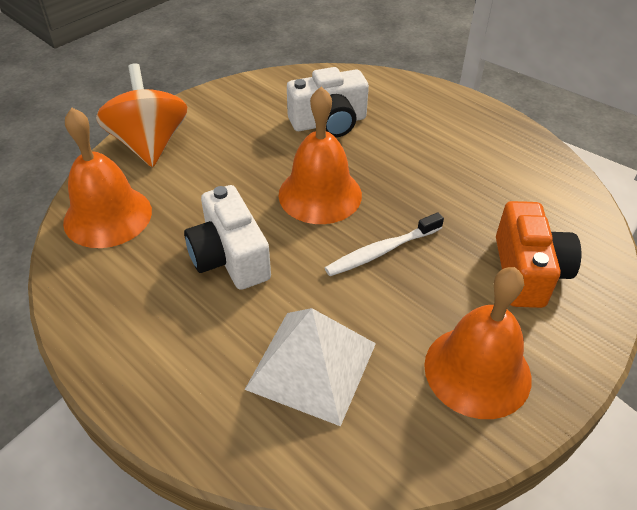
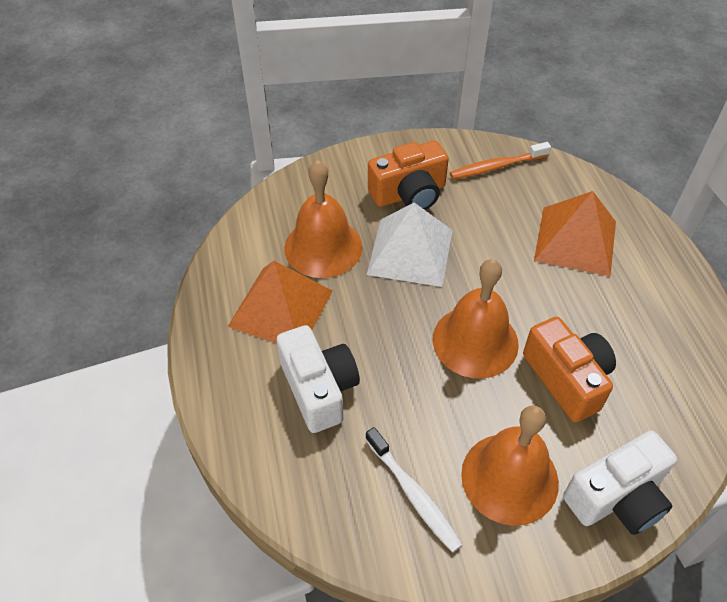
orange camera: [496,201,581,308] = 1 -> [368,140,449,210] [523,317,616,423] = 2
orange pyramid: none = 0 -> [228,261,333,343] [534,191,616,276] = 2
orange spinning top: [96,63,188,167] = 1 -> none = 0
orange toothbrush: none = 0 -> [450,142,551,179] = 1

